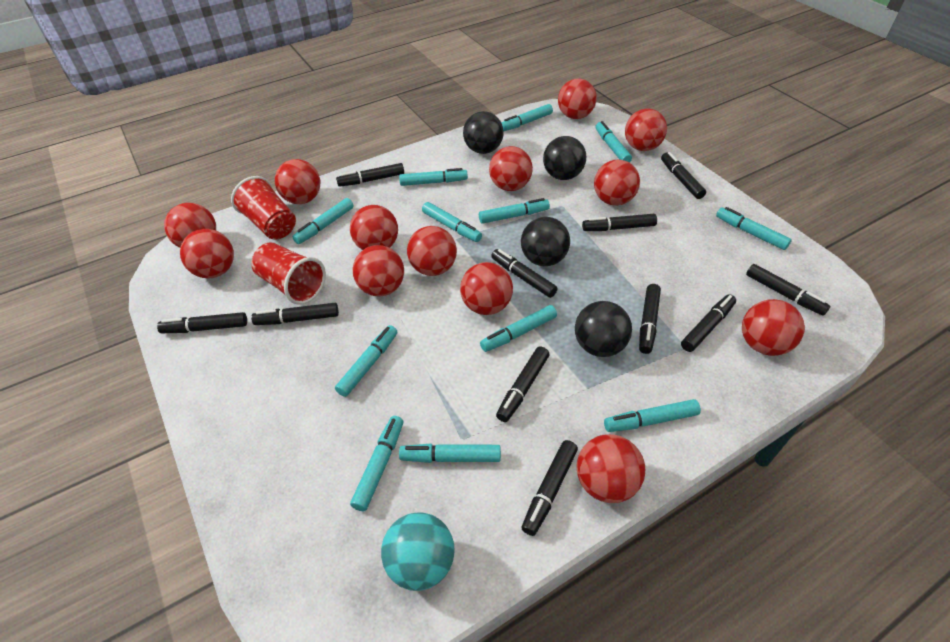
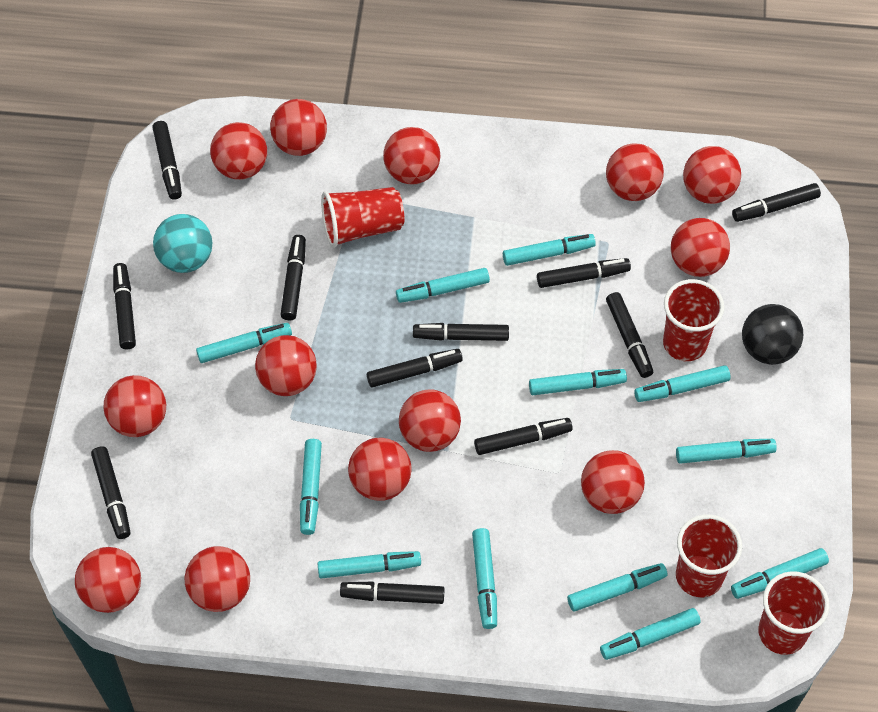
black ball: [463,111,504,154] [521,217,570,266] [543,136,586,180] [575,301,632,357] = 4 -> [742,304,803,365] = 1
red cup: [231,176,296,240] [251,243,326,305] = 2 -> [321,187,404,248] [663,279,724,361] [676,514,742,597] [758,571,830,655] = 4

